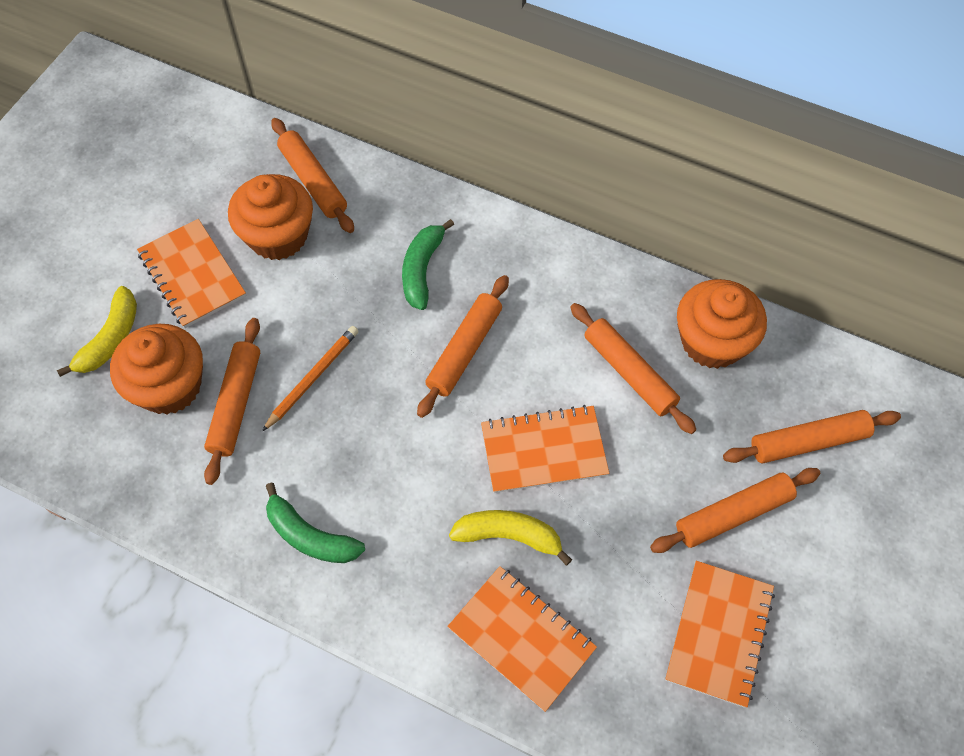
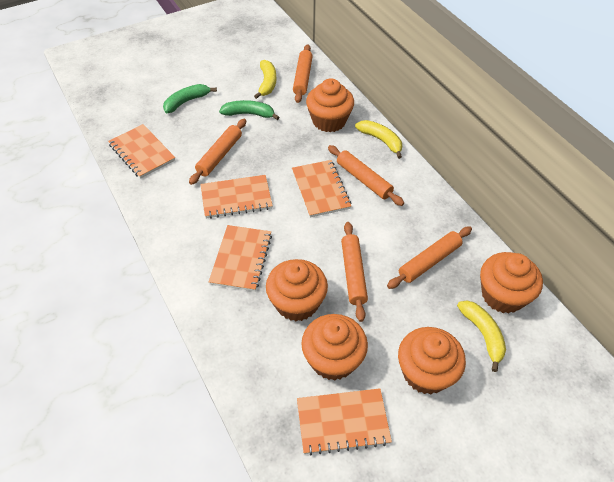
orange cupcake: [110,324,203,415] [228,174,313,260] [677,279,767,369] = 3 -> [266,259,328,321] [301,314,368,381] [306,78,354,132] [398,327,466,394] [480,252,543,314] = 5
orange notebook: [137,219,246,328] [447,566,597,712] [481,405,609,493] [665,561,775,708] = 4 -> [108,124,175,179] [200,175,273,219] [209,225,272,291] [292,160,351,217] [297,388,392,455] = 5
orange pencil: [262,326,359,432] = 1 -> none = 0
orange rolling pin: [204,318,260,485] [271,118,354,233] [417,275,509,418] [570,303,696,434] [650,468,820,553] [723,410,901,463] = 6 -> [189,119,246,185] [293,44,313,103] [328,145,404,206] [341,222,368,322] [387,226,472,289] = 5
yellow banana: [57,286,137,377] [449,510,572,565] = 2 -> [254,60,276,99] [355,120,402,159] [457,301,506,372] = 3

